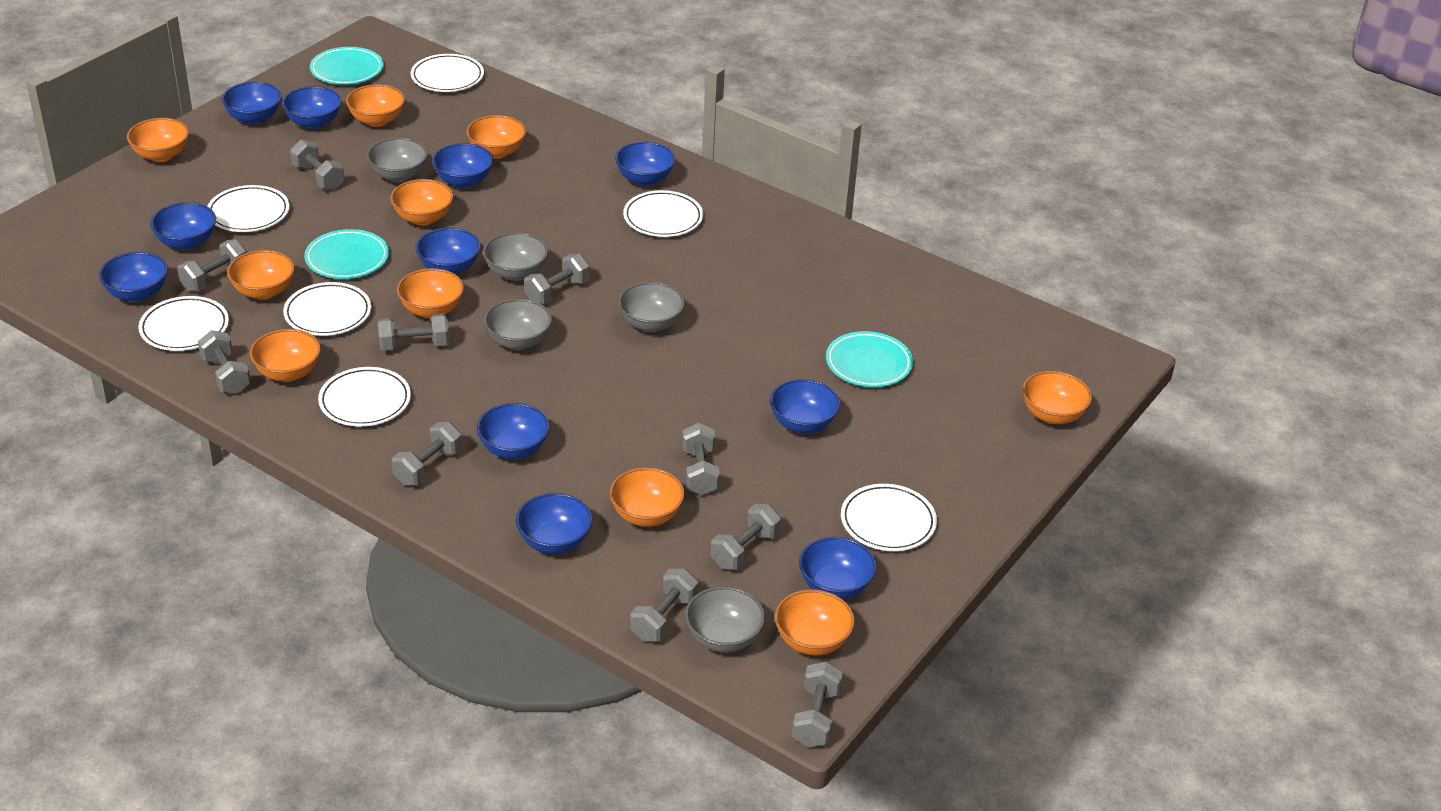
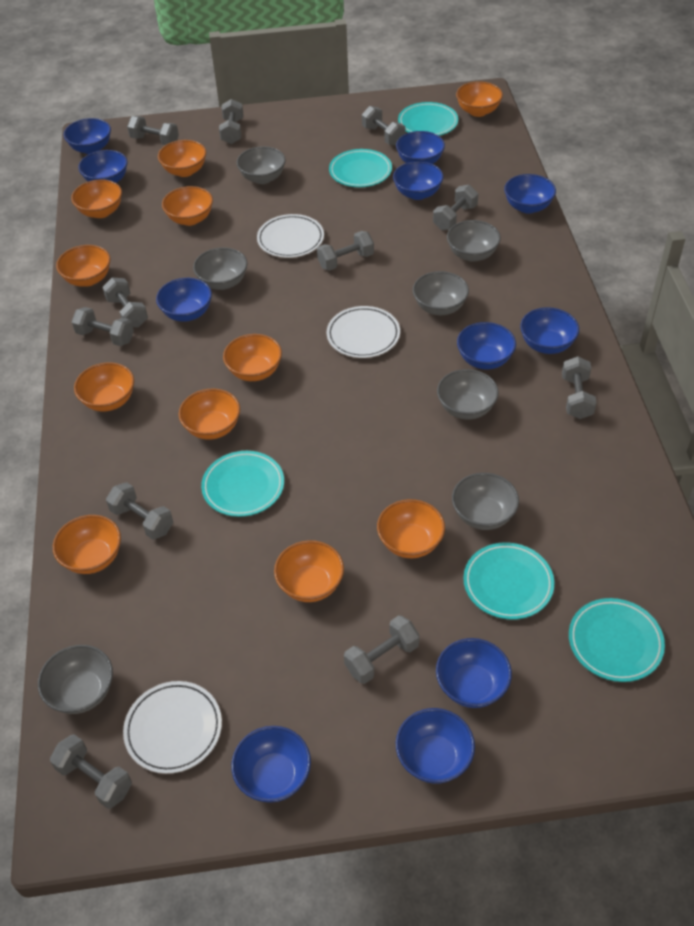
grey bowl: [366,138,428,182] [483,232,548,281] [484,299,552,350] [618,282,685,332] [685,586,765,653] = 5 -> [38,645,113,714] [193,247,247,290] [236,146,286,184] [413,271,469,315] [437,369,499,420] [447,220,501,262] [452,473,519,530] = 7
grey dumbbell: [177,239,247,292] [198,330,251,394] [290,140,345,190] [377,314,449,351] [392,422,462,485] [524,254,590,304] [630,568,699,641] [682,423,720,495] [710,504,781,570] [792,661,843,747] = 10 -> [50,734,132,809] [71,307,134,346] [102,277,148,327] [106,482,173,540] [127,116,179,145] [219,99,243,144] [317,231,374,271] [344,615,420,684] [362,106,405,146] [433,185,478,230] [562,356,597,419] = 11
orange bowl: [127,118,189,162] [227,250,295,300] [250,329,321,382] [346,84,405,127] [390,179,453,225] [397,268,464,318] [466,115,526,159] [610,468,685,527] [775,589,855,655] [1022,371,1092,424] = 10 -> [53,515,121,574] [56,245,110,287] [71,179,122,218] [74,362,134,412] [158,140,206,177] [162,186,213,226] [179,389,240,440] [223,334,282,381] [274,540,344,602] [377,499,445,558] [456,81,503,117] = 11
turquoise plate: [304,229,389,279] [310,47,384,85] [826,331,913,387] = 3 -> [201,451,284,517] [329,149,392,187] [398,102,458,136] [463,543,554,620] [569,598,665,682] = 5
white plate: [138,296,229,351] [207,185,289,232] [283,282,371,336] [318,367,411,427] [411,54,484,92] [623,190,703,237] [841,484,937,551] = 7 -> [123,681,222,774] [257,214,324,258] [327,306,400,358] = 3

